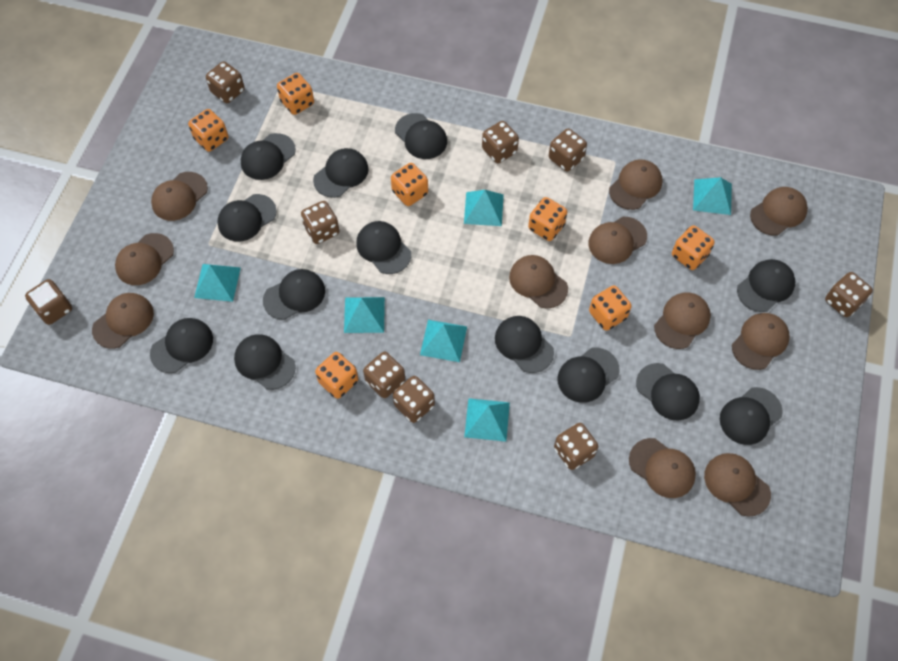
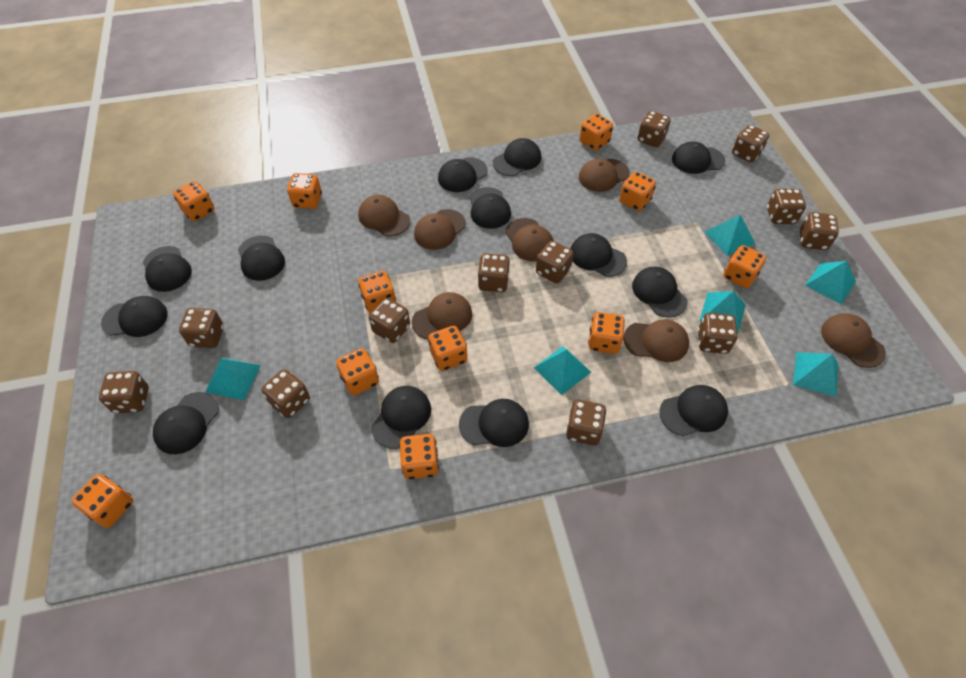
brown cap: [92,293,154,349] [115,233,174,285] [151,172,208,221] [509,255,568,309] [588,217,647,264] [609,159,662,210] [629,438,696,498] [654,292,711,349] [704,453,771,517] [732,313,790,370] [750,187,808,236] = 11 -> [358,195,410,237] [412,292,472,340] [414,209,466,250] [505,218,554,262] [579,159,630,192] [624,319,689,362] [821,313,886,368] = 7
brown dice: [25,279,72,325] [206,61,245,103] [301,201,339,244] [363,352,405,398] [393,376,435,423] [482,121,519,163] [549,129,587,172] [554,423,598,470] [825,272,873,317] = 9 -> [99,371,149,413] [179,308,224,348] [262,369,310,418] [369,298,410,343] [478,253,510,292] [536,241,574,283] [566,399,606,445] [637,111,671,147] [698,313,737,354] [732,125,769,162] [767,189,806,224] [800,212,839,250] = 12
orange dice: [188,109,228,152] [277,73,314,115] [315,352,358,399] [391,163,428,206] [528,197,567,241] [589,285,632,331] [672,225,715,270] = 7 -> [72,474,133,528] [173,181,215,222] [287,173,322,209] [336,348,379,396] [358,271,396,313] [399,434,439,479] [428,326,467,371] [579,114,613,151] [588,312,625,354] [619,172,656,211] [723,245,766,288] = 11

